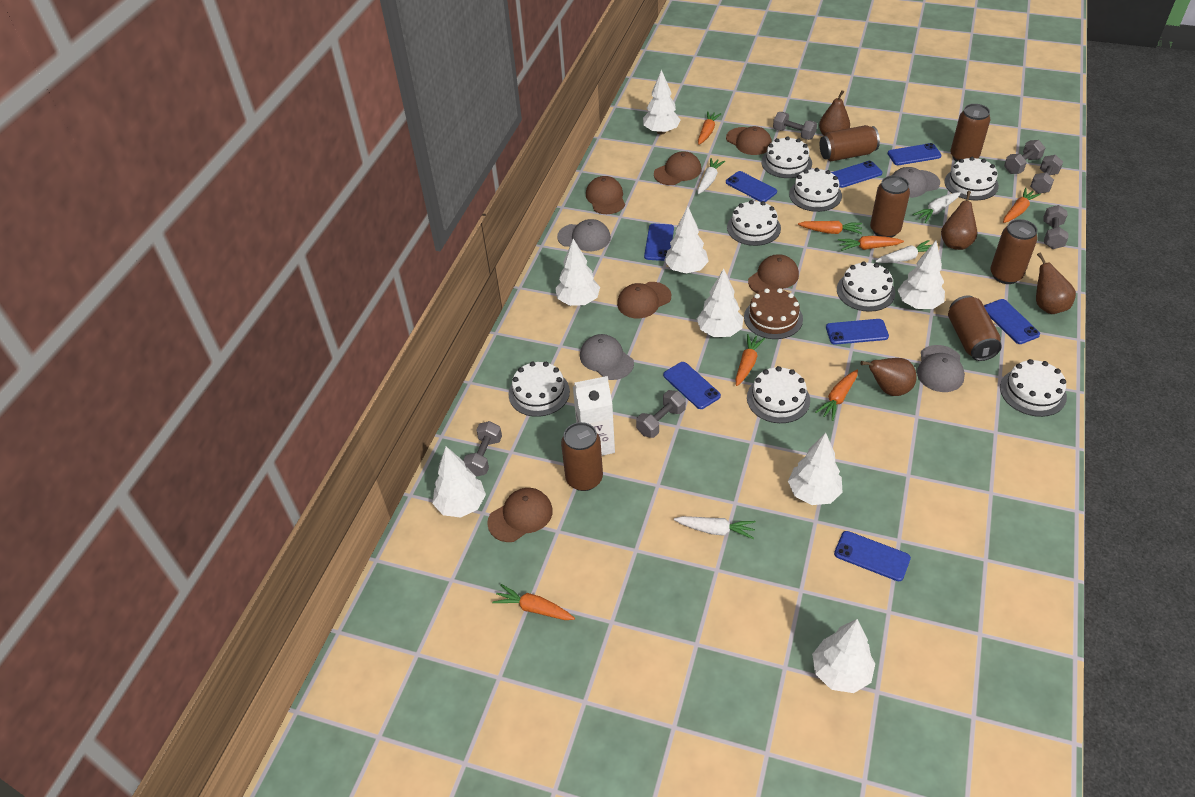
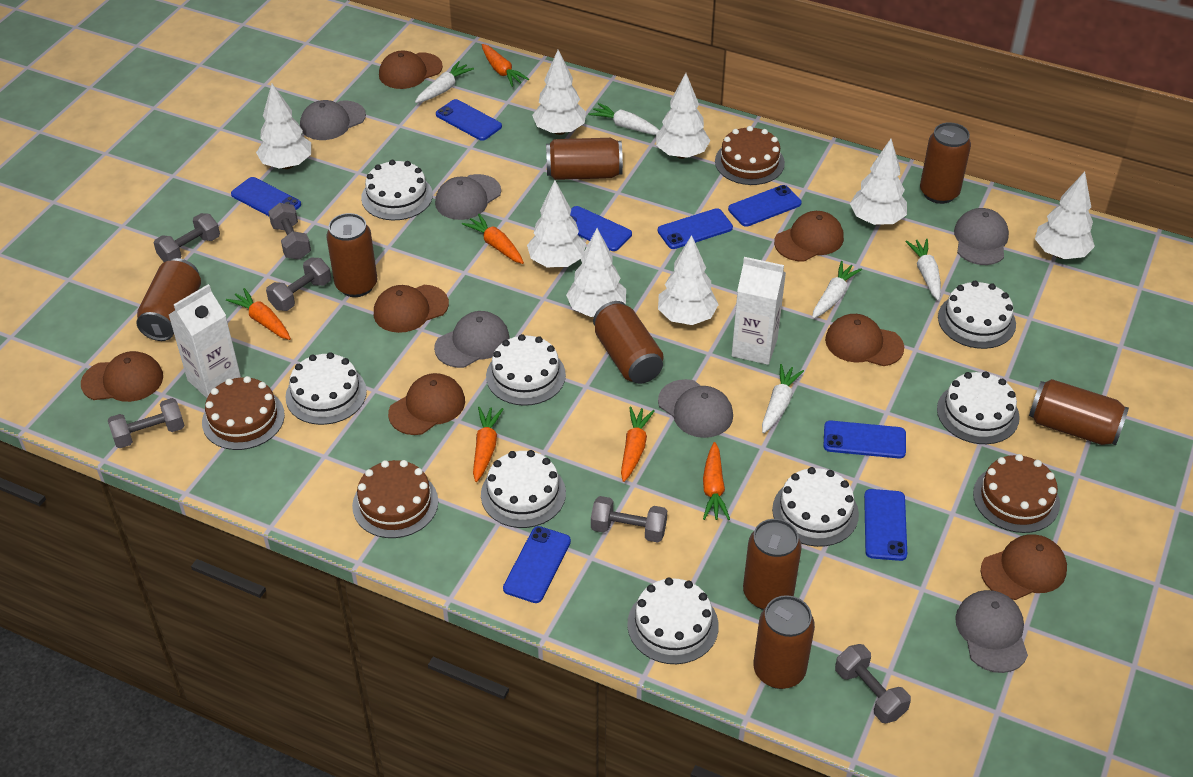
brown cake: [744,288,803,339] = 1 -> [202,376,285,450] [352,460,438,538] [715,126,785,185] [973,454,1060,533] = 4
brown can: [561,422,603,491] [820,125,880,162] [870,175,910,238] [948,295,1002,361] [950,104,990,162] [990,219,1038,284] = 6 -> [136,258,201,341] [326,213,377,297] [546,138,623,180] [593,301,663,384] [743,519,802,610] [753,595,815,689] [920,122,971,204] [1029,379,1129,445] = 8
brown cap: [487,488,553,542] [586,176,625,214] [617,282,671,318] [654,151,701,185] [726,126,772,155] [748,254,799,293] = 6 -> [81,351,163,402] [374,285,449,333] [379,51,443,89] [388,373,465,435] [774,211,844,262] [825,314,904,366] [981,534,1067,600] = 7
brown pear: [819,90,850,136] [861,358,917,396] [941,191,977,250] [1036,252,1076,314] = 4 -> none = 0
grey cap: [557,219,611,251] [580,334,634,380] [893,167,940,198] [917,345,965,392] = 4 -> [300,100,366,140] [434,311,510,368] [435,174,501,220] [658,379,733,438] [954,208,1009,265] [955,590,1028,673] = 6
orange carrot: [492,584,575,620] [698,111,721,145] [735,334,765,386] [798,221,862,234] [815,370,858,421] [838,236,904,251] [1003,188,1041,223] = 7 -> [226,288,291,340] [462,214,524,264] [473,407,503,482] [482,44,529,87] [621,407,654,482] [703,442,730,520] = 6
white carrot: [674,516,756,539] [698,158,725,194] [875,240,931,263] [912,192,961,223] = 4 -> [415,61,474,103] [588,103,660,135] [762,364,804,433] [812,261,862,319] [905,239,941,301] = 5
white carton: [573,376,615,456] = 1 -> [169,284,241,398] [732,257,786,365] = 2

